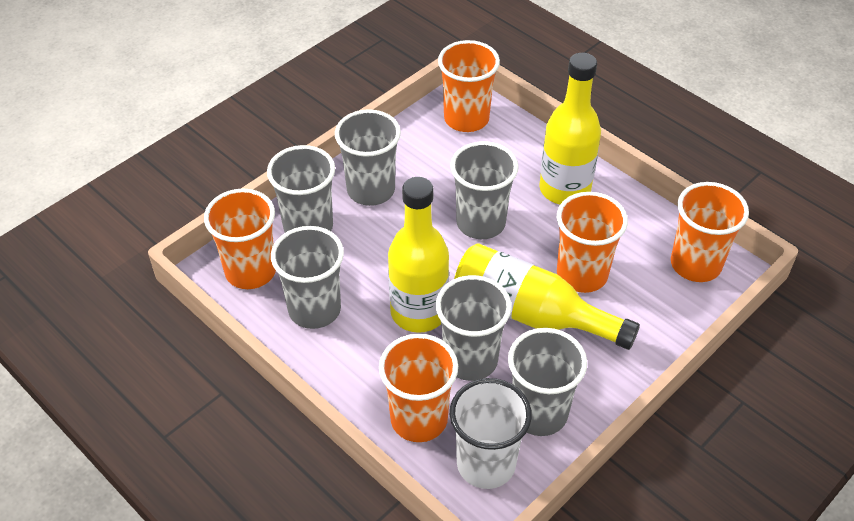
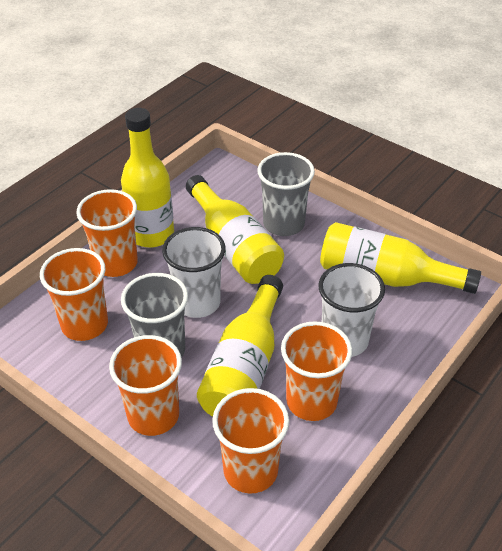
grey cup: [267,145,335,233] [271,226,344,329] [335,109,401,206] [436,275,512,381] [450,141,519,239] [508,328,587,436] = 6 -> [121,273,188,358] [257,152,315,236] = 2
white cup: [450,378,532,489] = 1 -> [162,227,226,318] [318,263,385,357] = 2
yellow bottle: [388,177,449,333] [454,243,640,350] [539,53,601,204] = 3 -> [121,108,174,248] [186,175,284,284] [197,275,283,417] [320,222,481,294] = 4

